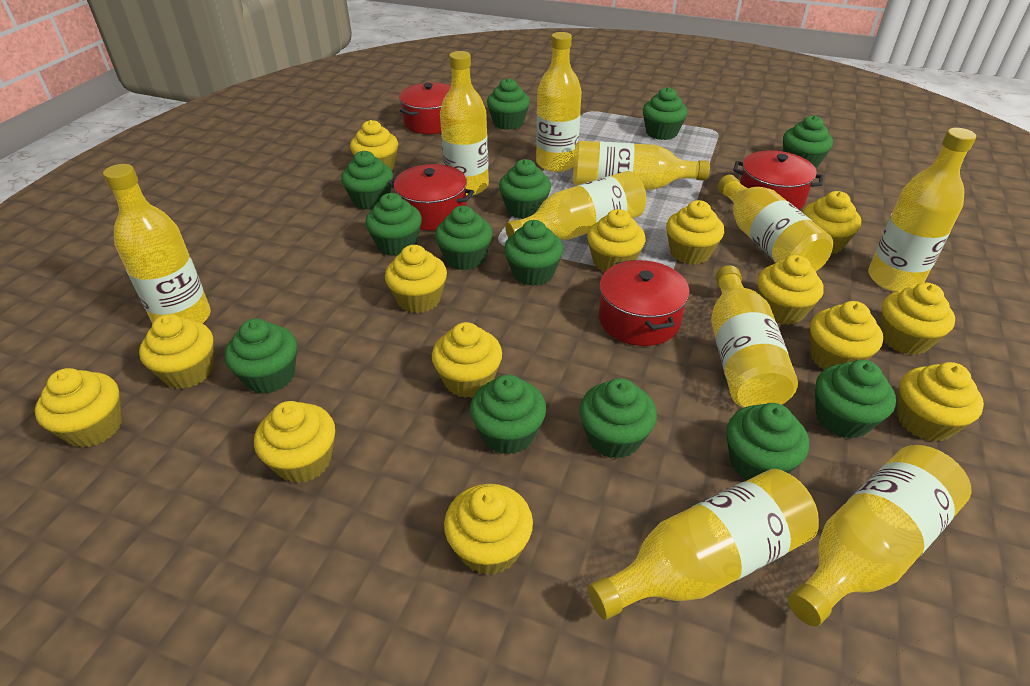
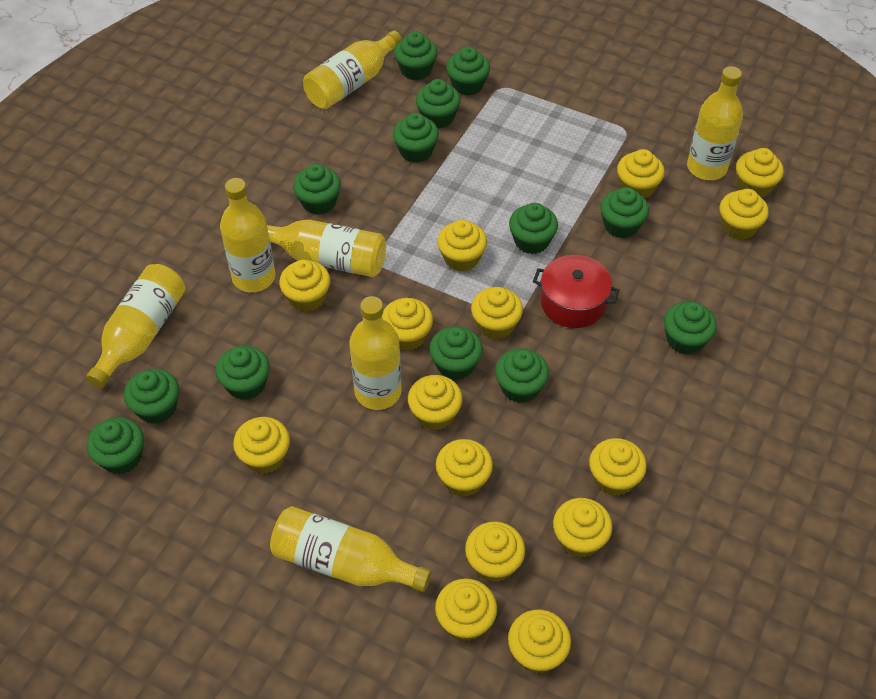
red pot: [388,164,474,231] [399,83,451,134] [599,260,690,346] [733,150,823,210] = 4 -> [533,255,619,328] = 1
yellow bottle: [103,164,211,324] [440,51,489,196] [505,171,646,240] [536,32,582,172] [573,141,710,190] [588,469,819,620] [711,265,798,408] [718,175,833,271] [788,445,972,626] [868,128,976,292] = 10 -> [86,264,185,388] [220,178,275,292] [267,219,386,277] [270,506,431,592] [303,31,402,109] [350,296,402,410] [687,66,743,180] = 7
yellow cupcake: [35,368,122,448] [139,314,214,389] [254,401,335,483] [350,120,398,170] [385,245,447,313] [432,322,502,398] [444,484,533,575] [587,209,646,272] [666,200,724,265] [757,255,824,325] [802,191,861,254] [810,301,883,370] [881,283,955,355] [897,362,984,442] = 14 -> [233,417,290,474] [279,260,330,312] [382,298,433,351] [408,375,463,430] [435,578,497,641] [436,439,493,497] [437,220,487,271] [465,521,525,582] [471,287,523,339] [508,609,571,673] [553,498,612,558] [589,438,647,496] [617,149,665,198] [720,189,769,240] [736,148,784,198] = 15

